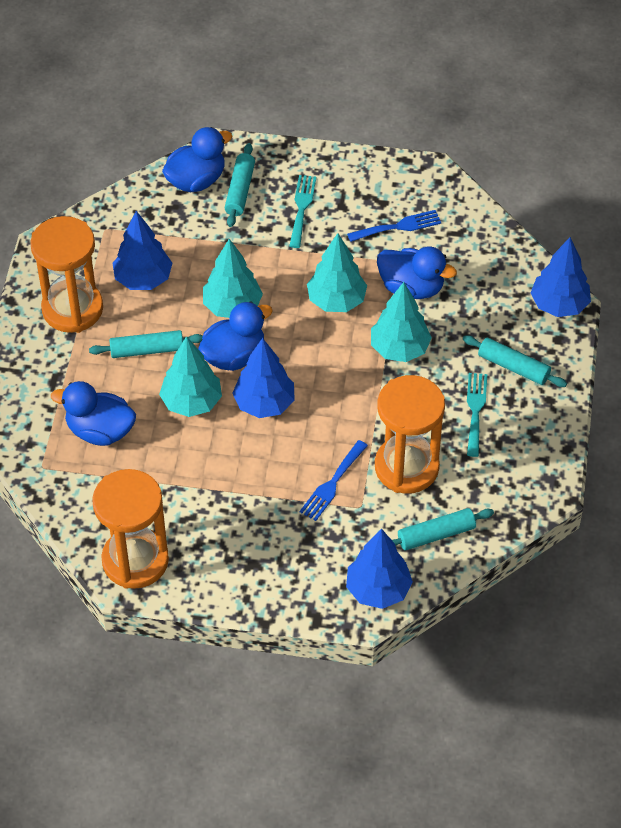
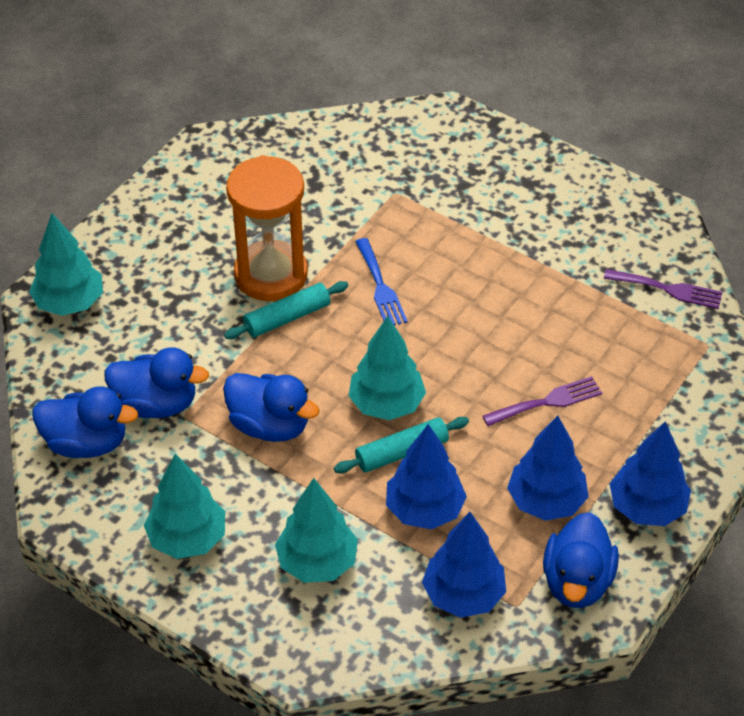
blue fork: [300,440,368,521] [347,210,441,242] = 2 -> [355,238,408,326] = 1
orange hourglass: [30,216,103,333] [92,469,169,589] [375,375,445,494] = 3 -> [226,155,308,301] = 1
purple fork: none = 0 -> [483,376,602,426] [604,269,723,309] = 2
turquoise fork: [289,175,316,248] [467,373,487,457] = 2 -> none = 0
turquoise rolling pin: [89,330,203,358] [225,143,255,227] [392,508,494,550] [463,335,567,387] = 4 -> [224,281,349,339] [334,417,469,473] = 2

